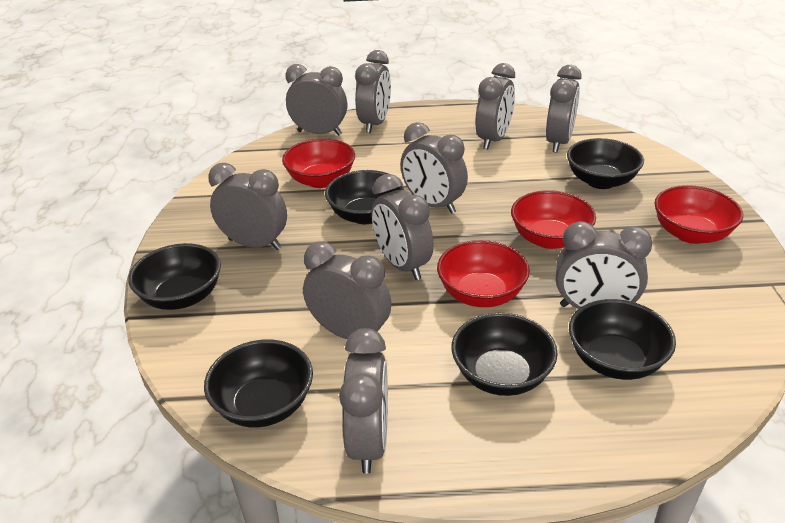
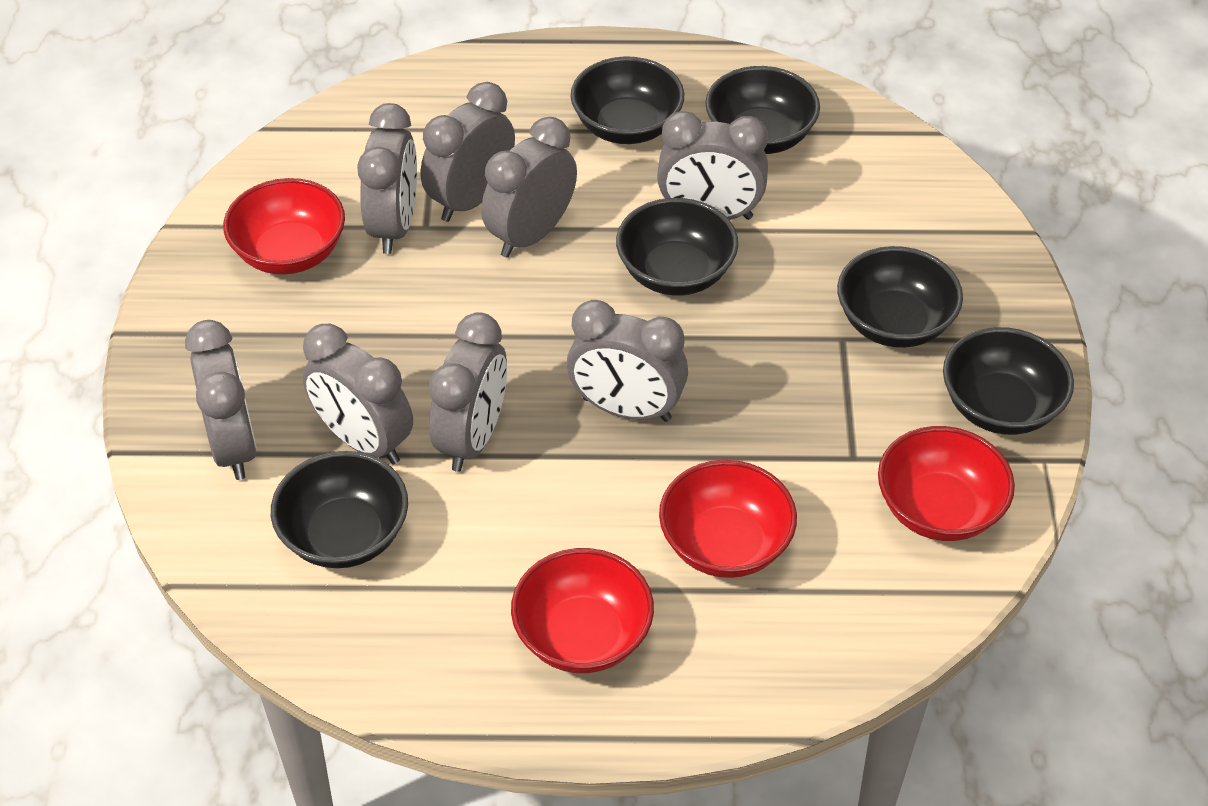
grey clock: [208,163,287,250] [285,64,347,136] [303,241,391,339] [339,328,388,474] [355,50,391,133] [371,174,434,280] [401,122,468,214] [475,63,515,149] [546,65,582,153] [556,221,653,309] = 10 -> [185,320,257,480] [303,324,413,464] [357,103,417,254] [421,82,515,222] [429,312,507,472] [481,117,577,258] [567,300,688,422] [657,111,768,220] = 8

